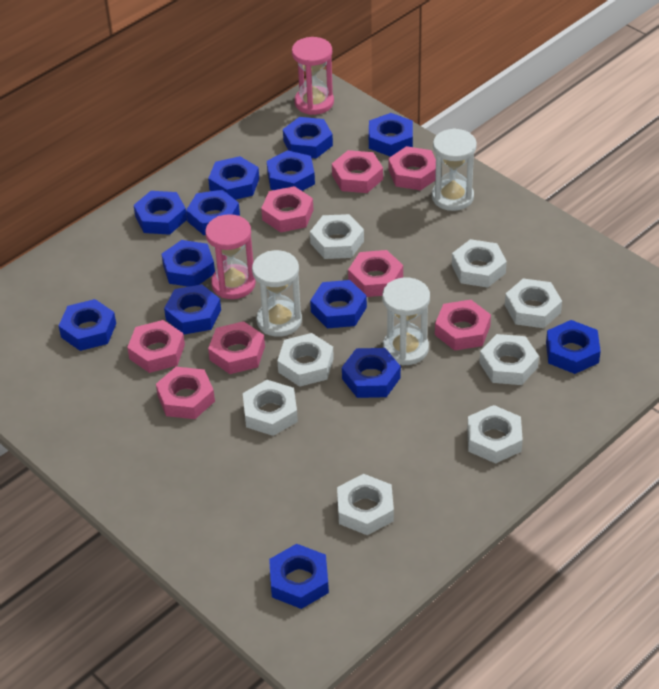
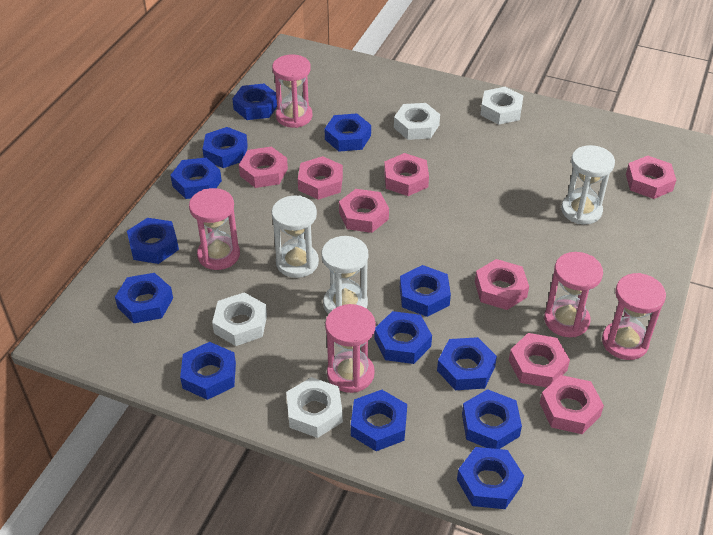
pink hourglass: [205,214,256,299] [292,37,334,115] = 2 -> [189,188,240,270] [272,54,312,128] [325,304,376,393] [544,252,603,337] [602,273,666,360] = 5
white nut: [243,380,298,436] [277,333,334,387] [310,214,364,259] [337,474,394,535] [452,239,507,288] [467,405,523,464] [479,334,539,385] [505,279,562,328] = 8 -> [212,292,267,346] [286,377,343,438] [394,103,440,140] [480,87,523,124] = 4

